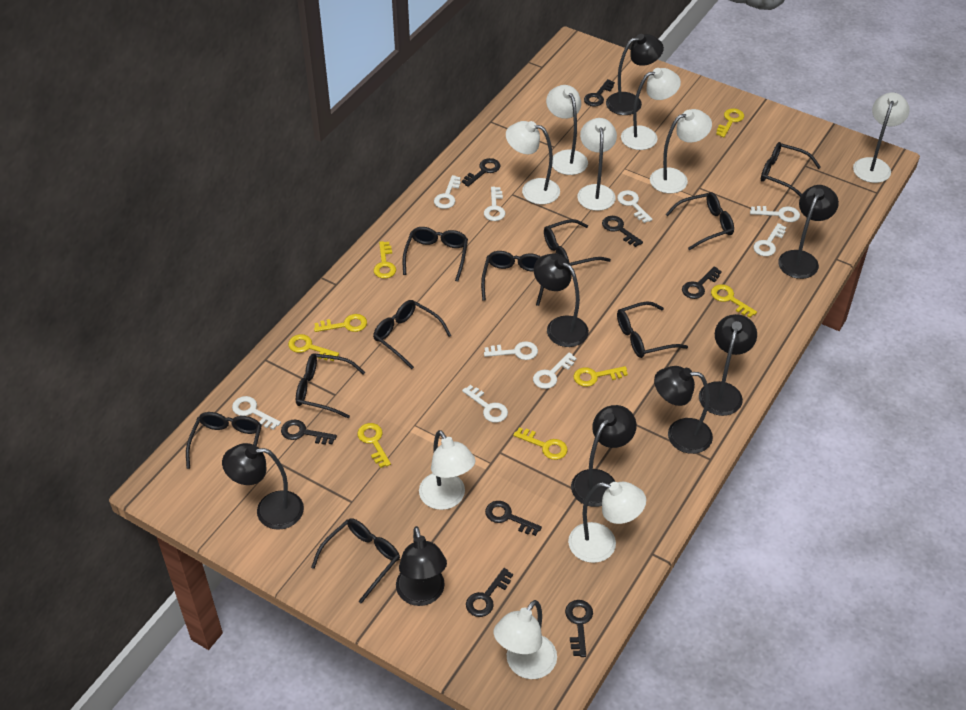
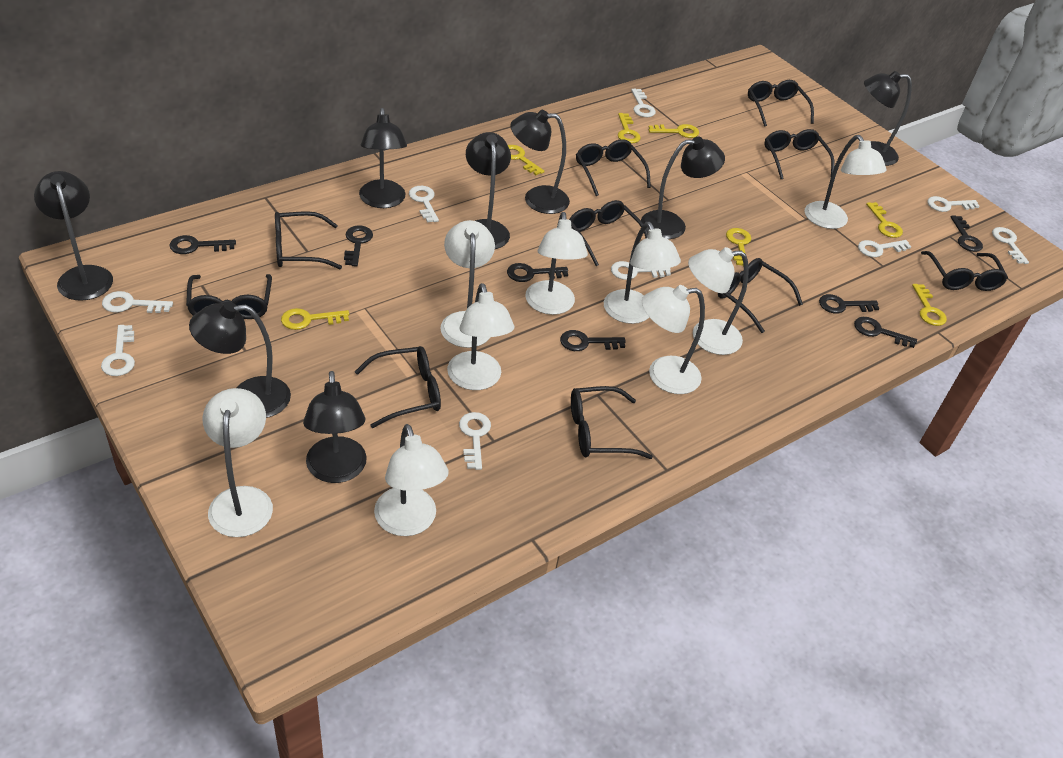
black key: [281,420,337,445] [462,158,501,187] [466,568,513,617] [485,501,542,536] [565,600,593,657] [584,79,615,106] [602,216,643,247] [682,267,722,299] = 8 -> [169,235,236,254] [344,225,373,267] [507,263,568,282] [560,330,626,351] [819,294,879,314] [854,317,917,348] [951,215,983,252] = 7
yellow key: [288,334,339,361] [314,314,367,332] [357,423,391,468] [374,241,396,279] [513,427,568,460] [573,366,628,387] [711,284,757,318] [716,108,744,137] = 8 -> [281,308,349,330] [508,145,545,175] [618,113,641,144] [649,124,699,138] [726,228,751,265] [866,202,903,238] [912,284,947,326] = 7

